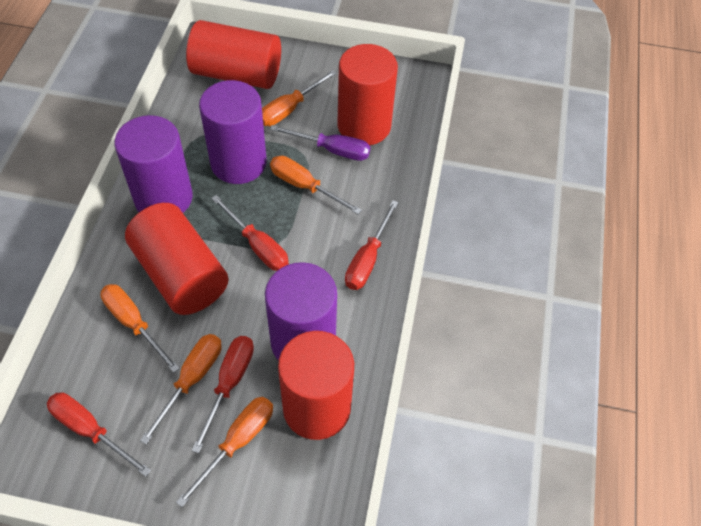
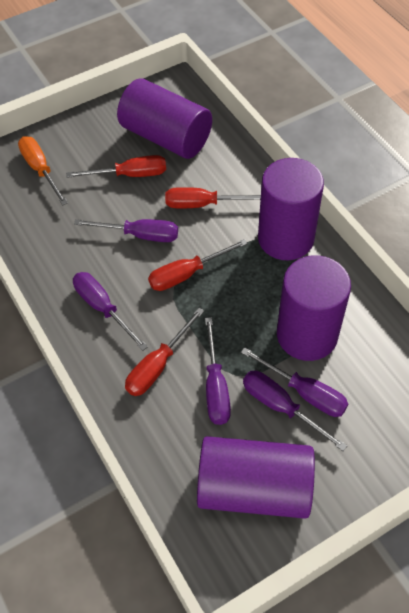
orange screwdriver: [100,284,180,373] [140,334,222,445] [176,397,273,507] [262,70,337,126] [270,156,362,214] = 5 -> [18,136,68,205] = 1
purple cylinder: [114,115,193,213] [199,80,267,184] [265,262,337,361] = 3 -> [117,78,212,159] [197,436,315,519] [258,158,324,260] [277,255,351,361] = 4
purple screwdriver: [270,125,370,161] = 1 -> [73,272,148,351] [74,219,178,242] [205,317,231,425] [241,347,348,417] [243,371,347,451] = 5
red cylinder: [125,203,229,315] [186,20,281,89] [278,331,354,440] [337,44,398,145] = 4 -> none = 0

